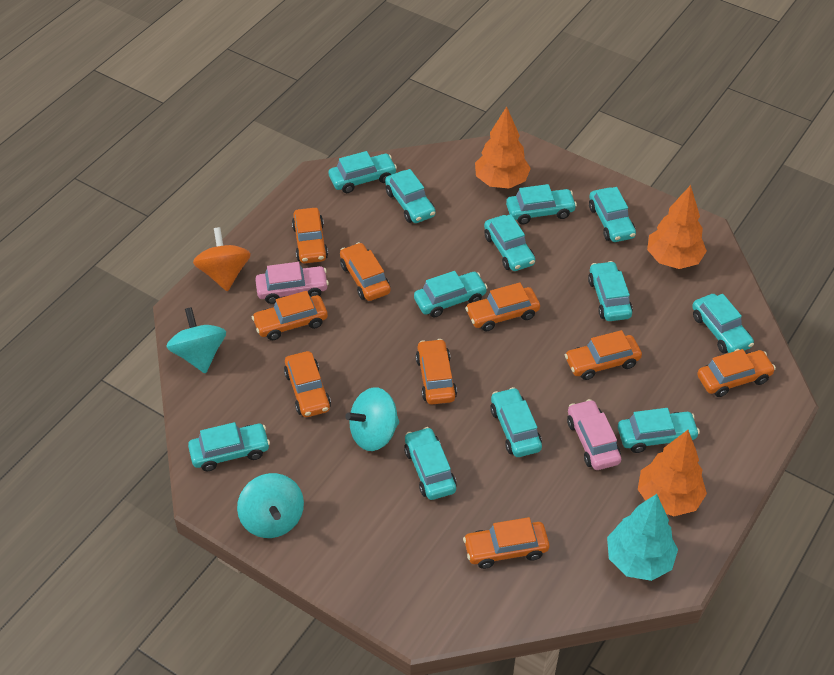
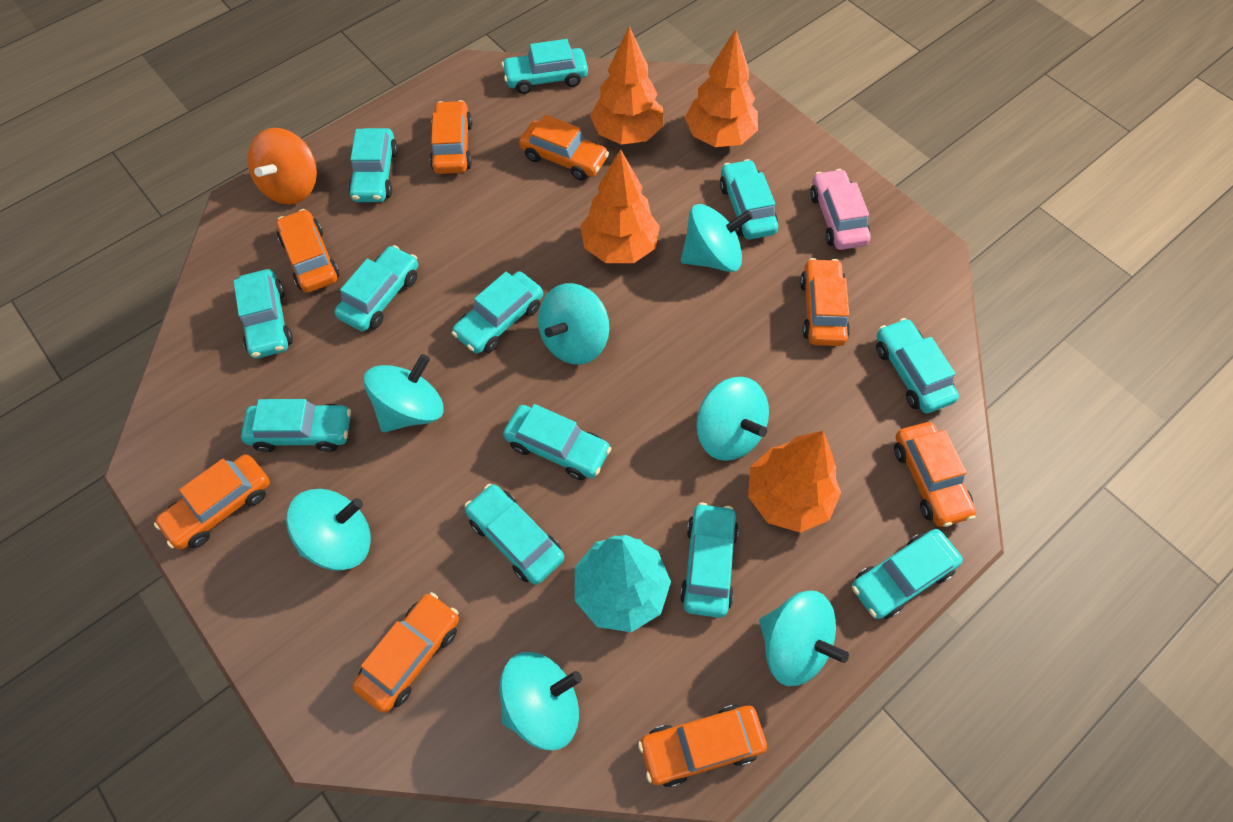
orange car: [252,291,328,340] [284,351,331,417] [292,208,328,264] [340,242,391,301] [416,339,457,404] [463,517,549,569] [465,283,540,331] [565,330,642,380] [697,349,776,397] = 9 -> [154,455,270,550] [276,209,340,293] [352,592,459,713] [430,100,472,174] [519,115,609,180] [638,705,767,787] [800,258,850,346] [894,422,976,527] = 8
orange tree: [475,106,531,189] [638,430,707,516] [647,185,707,269] = 3 -> [580,149,660,263] [590,26,663,145] [685,29,758,147] [748,431,841,533] = 4
pink car: [255,262,329,304] [567,399,621,470] = 2 -> [810,169,871,250] = 1
turquoise spinning top: [166,307,226,374] [237,473,304,538] [345,387,399,451] = 3 -> [286,489,371,571] [364,354,443,432] [499,652,582,750] [538,283,610,365] [681,204,753,272] [696,377,769,461] [759,591,849,686] = 7

